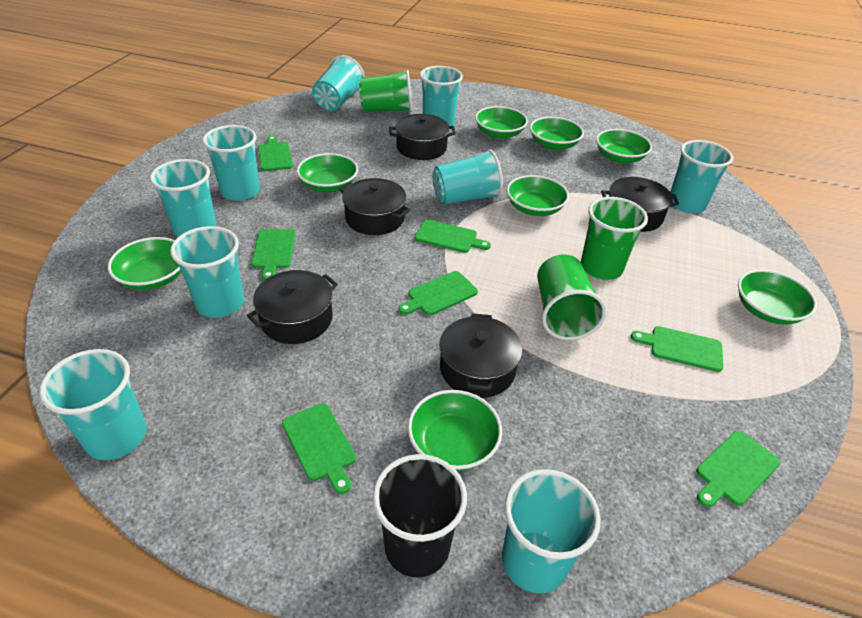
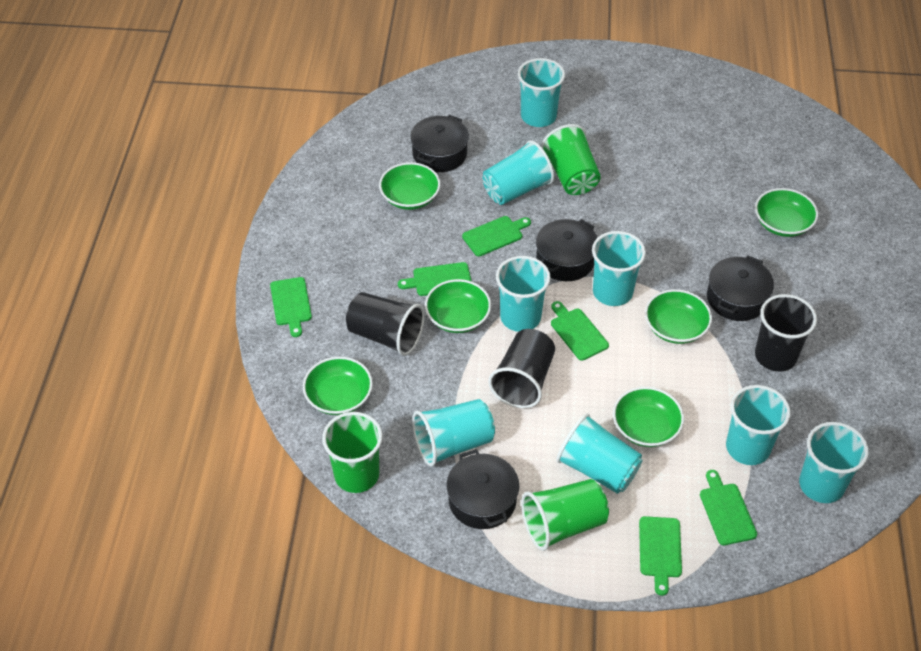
black cup: [373,454,467,578] = 1 -> [346,292,425,356] [488,329,555,408] [755,294,817,372] = 3
black pot: [247,270,338,344] [340,178,410,235] [389,114,456,160] [439,313,523,398] [601,177,679,232] = 5 -> [410,115,469,172] [446,449,519,529] [536,219,597,281] [707,255,774,321] = 4
green bowl: [108,237,182,290] [297,153,358,192] [408,390,502,471] [475,106,528,139] [507,175,569,216] [530,117,584,150] [596,129,652,164] [738,270,817,325] = 8 -> [303,357,373,415] [379,162,440,210] [425,279,491,333] [613,387,684,447] [645,289,712,344] [755,188,818,237] = 6
green cutting board: [251,229,295,280] [258,136,293,171] [282,403,356,494] [399,271,478,315] [415,219,491,253] [631,326,723,372] [696,431,780,508] = 7 -> [270,277,312,337] [398,262,471,296] [462,216,531,256] [551,301,609,361] [639,516,682,596] [700,470,757,545] = 6
turquoise cup: [39,349,147,460] [150,159,217,237] [170,226,244,318] [202,125,260,201] [312,55,365,111] [420,66,463,126] [432,149,503,205] [502,469,601,593] [670,140,733,213] = 9 -> [412,399,495,467] [482,140,554,205] [496,256,550,332] [518,58,565,127] [556,413,643,494] [592,231,646,306] [726,385,790,465] [799,422,869,503] = 8

